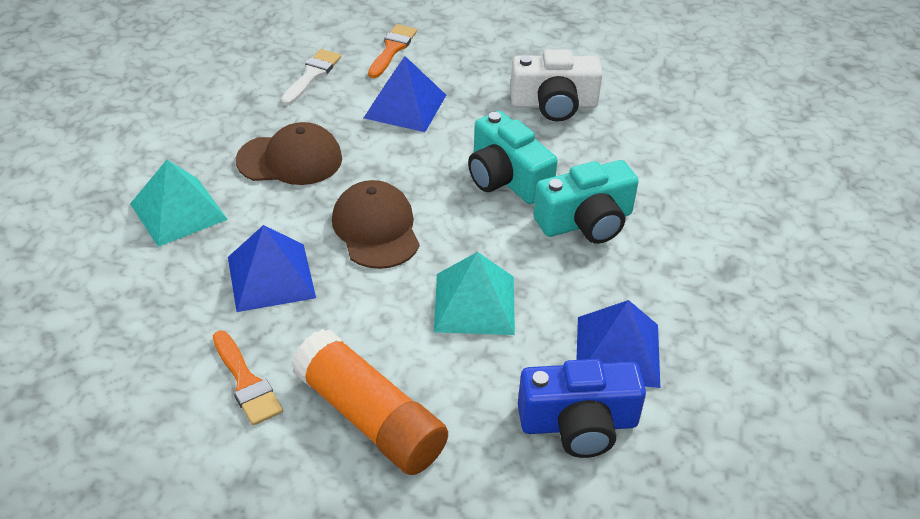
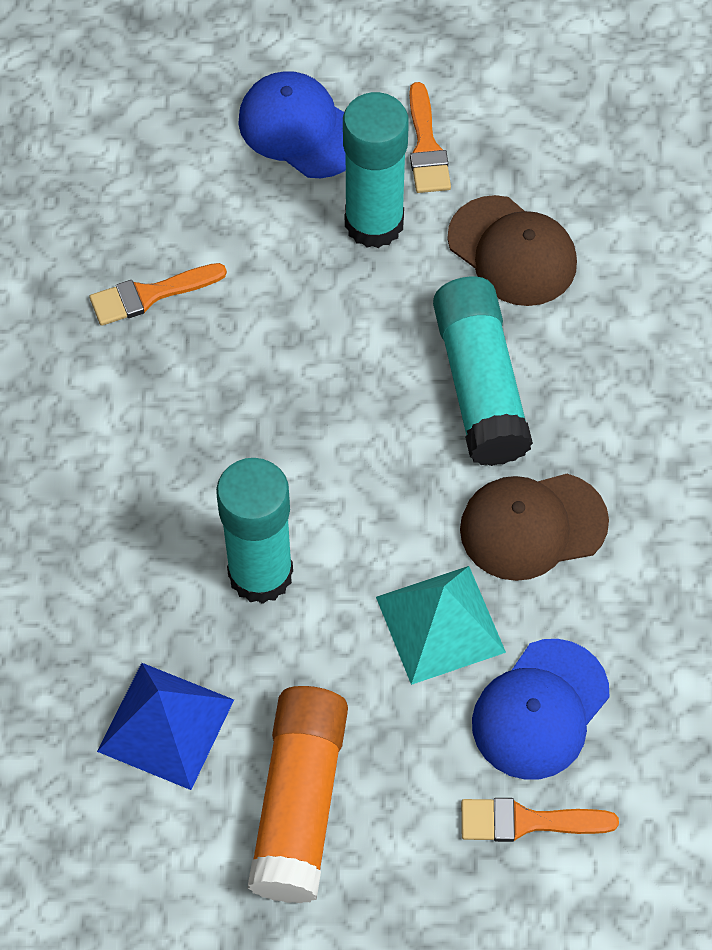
blue camera: [518,359,646,458] = 1 -> none = 0
blue cap: none = 0 -> [238,71,346,178] [472,639,609,780] = 2
blue pyramid: [228,225,316,312] [364,56,446,132] [576,300,660,388] = 3 -> [97,663,234,790] = 1
orange brush: [213,330,283,426] [368,24,417,78] = 2 -> [90,263,227,326] [409,82,451,193] [461,798,619,842] = 3
turquoise camera: [468,111,558,204] [533,160,639,244] = 2 -> none = 0
turquoise glue stick: none = 0 -> [216,458,293,604] [343,92,409,248] [433,277,533,466] = 3
turquoise pyramid: [130,160,228,247] [434,252,515,335] = 2 -> [376,566,506,685] = 1
white brush: [281,49,341,105] = 1 -> none = 0
white camera: [510,49,603,121] = 1 -> none = 0

